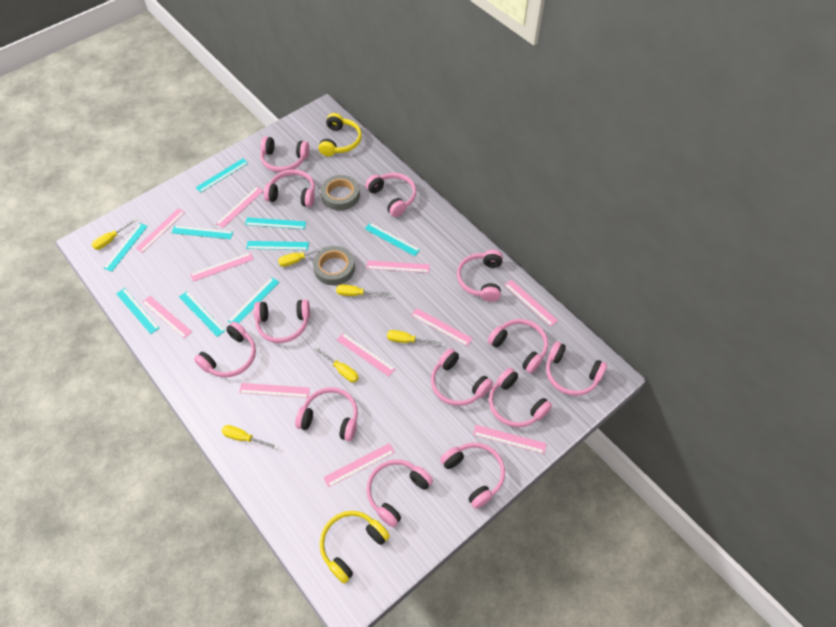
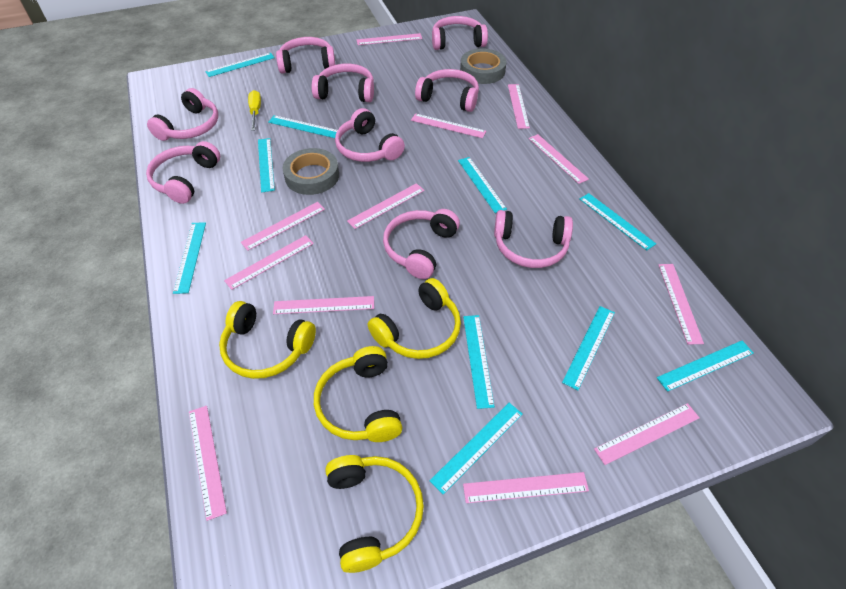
pink headphones: [194,321,256,377] [254,299,310,343] [260,136,309,172] [264,169,315,207] [295,387,358,441] [365,173,416,217] [366,459,433,527] [431,349,493,406] [440,442,505,509] [457,250,503,302] [488,319,548,373] [489,368,552,428] [546,341,607,396] = 13 -> [146,141,220,204] [147,88,218,141] [276,37,335,73] [312,64,374,102] [335,108,405,162] [383,209,460,279] [415,69,479,112] [432,16,488,50] [494,210,573,268] = 9
pink ruler: [136,208,185,253] [142,296,192,339] [190,252,254,282] [216,187,264,228] [239,383,310,398] [323,443,395,487] [337,333,395,377] [366,260,430,273] [411,308,473,346] [473,425,546,454] [504,280,558,326] = 11 -> [189,406,227,521] [224,235,314,290] [241,202,325,251] [273,296,374,314] [347,183,425,229] [357,33,422,45] [411,113,486,138] [463,472,589,503] [508,84,530,129] [528,134,589,184] [594,403,700,465] [658,264,704,345] = 12
turquoise ruler: [104,223,148,272] [116,288,159,334] [172,226,233,239] [179,291,226,337] [195,158,248,193] [228,278,279,323] [245,217,306,229] [246,241,309,250] [365,223,420,256] = 9 -> [173,222,206,294] [205,53,275,77] [258,138,275,193] [268,115,338,138] [430,403,523,494] [458,157,507,213] [463,315,495,409] [562,306,615,390] [580,193,656,250] [657,341,754,392] = 10
yellow headphones: [318,113,362,156] [320,511,390,583] = 2 -> [219,301,316,379] [314,346,402,442] [325,455,424,573] [368,278,461,359] = 4
yellow screwdriver: [92,218,137,250] [222,425,278,449] [278,246,328,267] [314,347,359,382] [336,284,389,296] [387,330,442,345] = 6 -> [248,90,261,131] = 1

